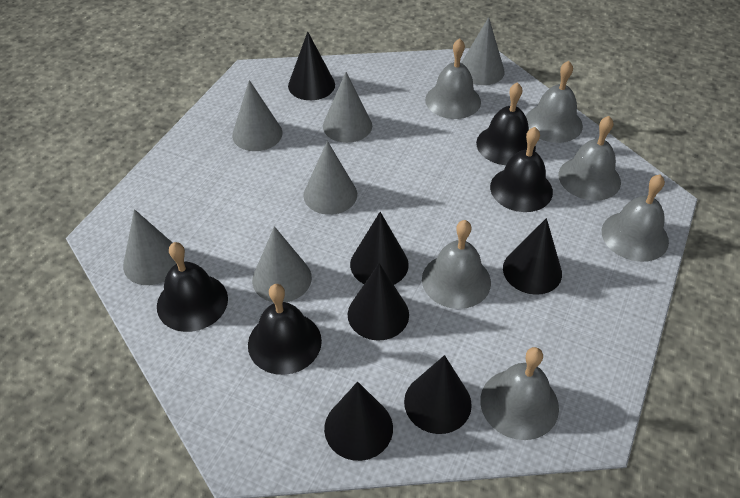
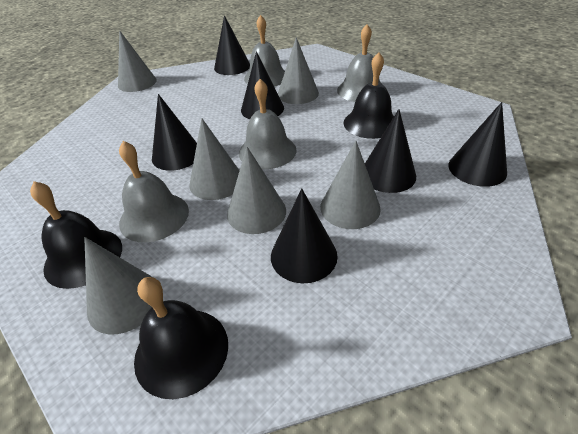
black bell: [157,242,228,332] [248,284,322,375] [476,82,536,165] [490,127,553,212] = 4 -> [30,181,122,289] [134,277,228,399] [343,52,394,139] = 3
grey bell: [422,220,491,309] [425,38,481,119] [480,347,559,440] [526,61,583,143] [559,116,621,201] [602,174,669,262] = 6 -> [119,141,189,242] [239,79,296,169] [244,15,285,87] [337,25,381,102] = 4

